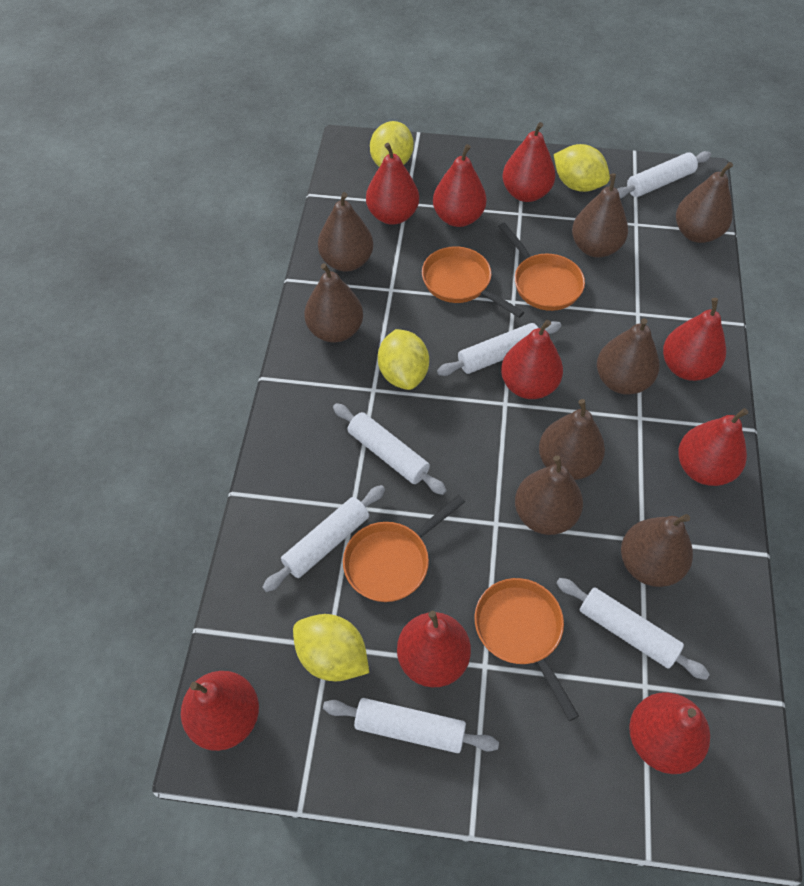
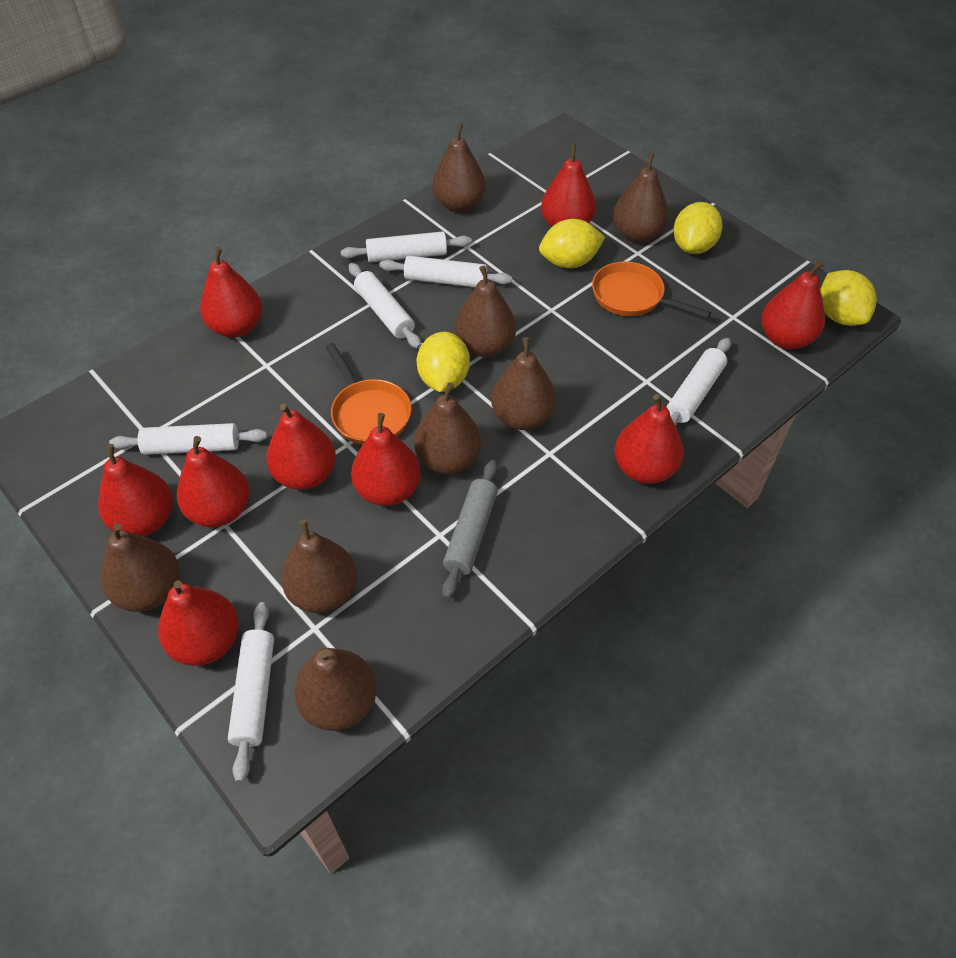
grey rolling pin: none = 0 -> [442,460,498,599] = 1
orange pan: [343,495,465,602] [422,246,524,318] [475,578,579,721] [498,222,585,311] = 4 -> [326,343,412,445] [592,261,711,319] = 2

